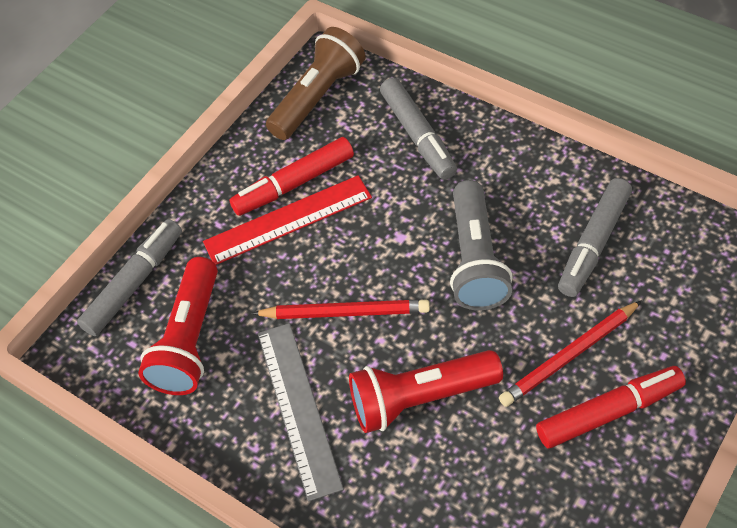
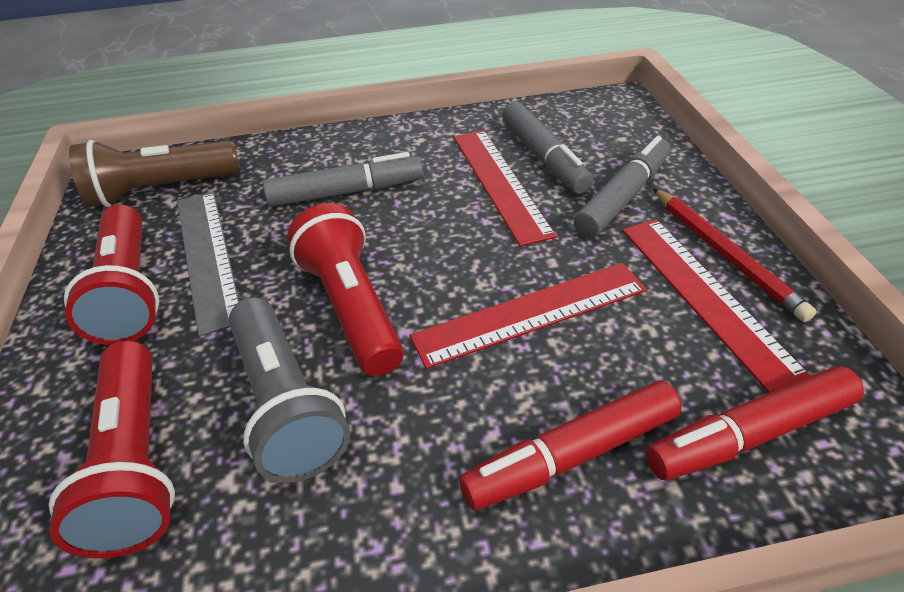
red flashlight: [138,257,218,395] [349,350,503,433] = 2 -> [49,340,175,558] [64,205,159,345] [287,203,404,376] = 3
red pencil: [251,300,430,319] [499,300,642,407] = 2 -> [653,188,817,322] = 1
red ruler: [203,175,372,265] = 1 -> [409,263,647,369] [454,130,557,246] [622,219,811,393] = 3

